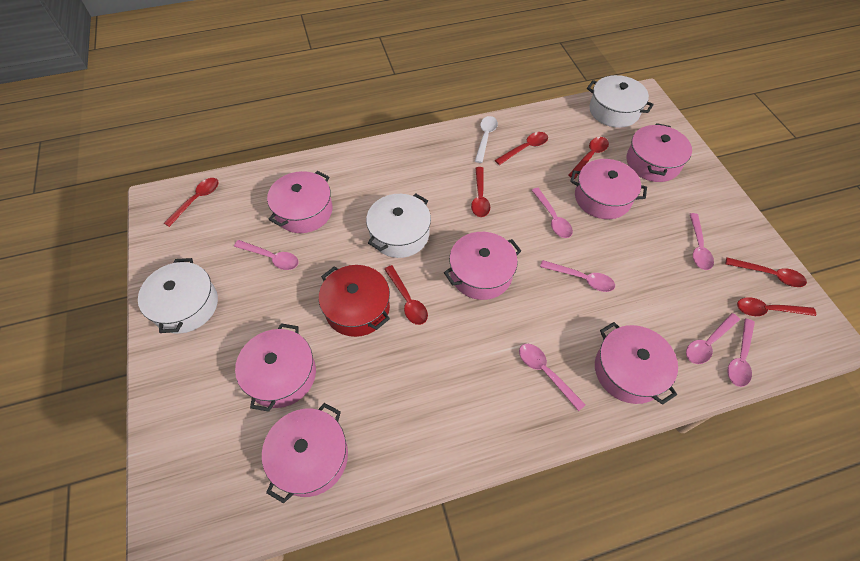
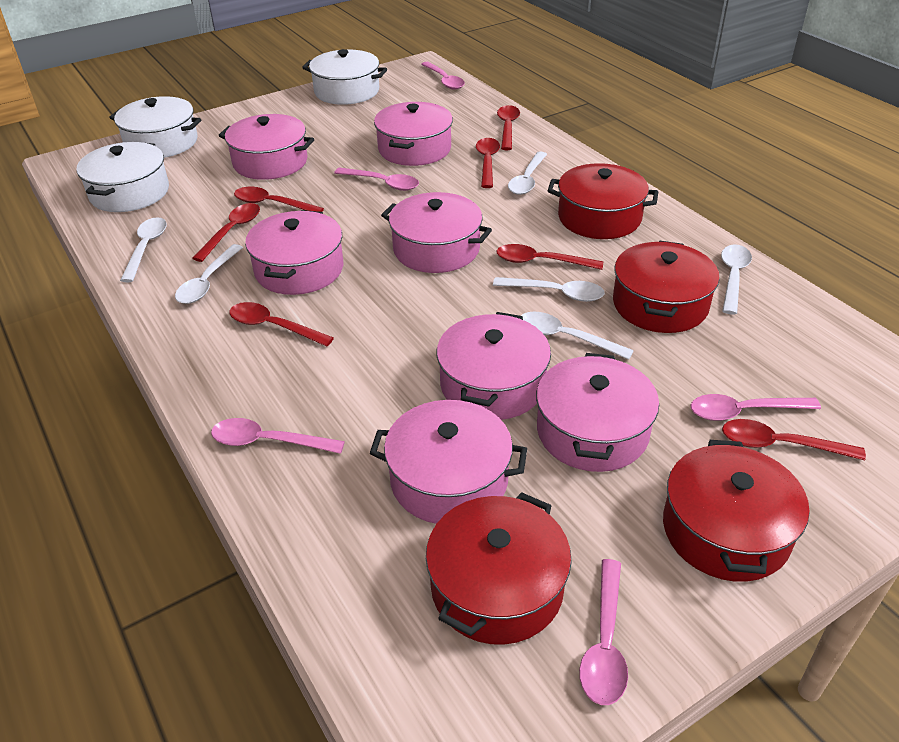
pink spoon: [234,240,299,270] [519,344,586,411] [531,188,573,238] [540,260,615,292] [686,313,740,364] [690,213,714,270] [727,318,755,387] = 7 -> [211,418,345,454] [334,168,419,191] [421,62,465,90] [579,559,628,705] [691,394,821,421] = 5
red pot: [319,265,390,337] = 1 -> [426,492,572,645] [548,163,658,239] [613,241,719,333] [663,440,809,582] = 4
white spoon: [475,116,498,163] = 1 -> [120,217,167,282] [175,244,243,304] [493,277,605,302] [508,151,547,195] [521,312,634,360] [721,245,752,315] = 6

